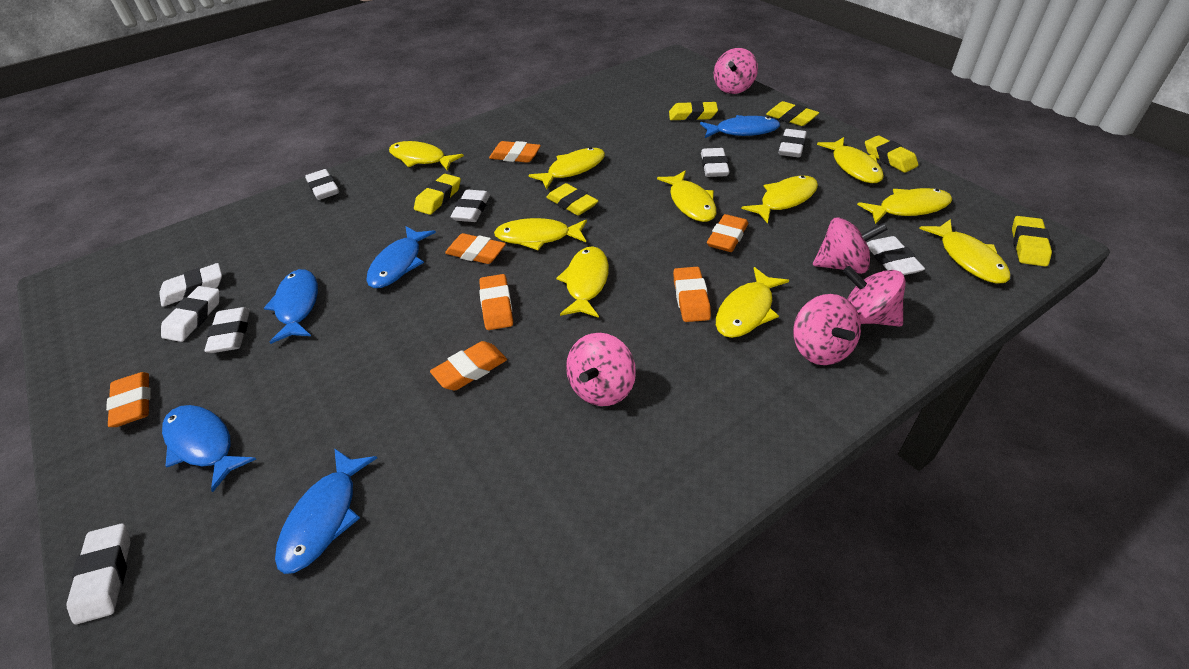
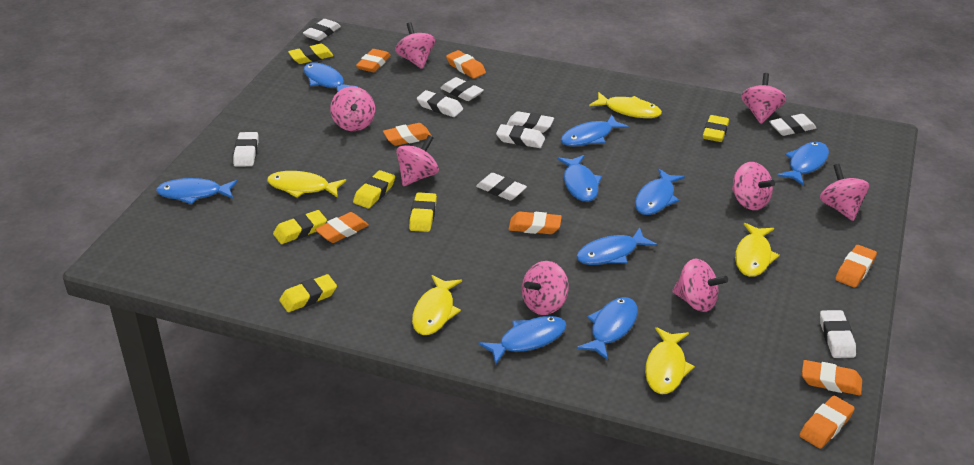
blue fish: [162,405,256,492] [264,269,318,344] [275,448,377,574] [366,226,436,288] [700,115,780,138] = 5 -> [156,178,237,205] [303,62,358,92] [478,316,566,365] [557,155,602,202] [561,115,629,146] [576,228,657,265] [577,297,638,360] [635,169,685,215] [777,142,829,186] = 9
orange eraser: [106,372,151,427] [430,341,507,390] [445,233,506,264] [479,274,513,330] [489,141,541,163] [673,267,711,322] [707,214,748,252] = 7 -> [315,212,369,243] [356,49,391,72] [383,123,432,146] [446,50,486,79] [508,212,562,234] [799,396,855,448] [802,360,862,395] [835,245,877,288] = 8
pink spinning top: [566,333,636,406] [714,48,758,94] [793,294,861,365] [813,217,888,274] [843,266,906,327] = 5 -> [330,87,375,131] [395,22,435,69] [396,135,439,186] [522,261,569,315] [672,259,728,312] [732,162,775,210] [741,73,786,124] [820,164,869,221] = 8
yellow fish: [389,141,464,170] [494,218,587,250] [529,147,605,189] [556,246,609,318] [657,170,717,222] [716,267,789,338] [742,176,818,223] [817,137,884,183] [857,188,952,224] [919,219,1011,284] = 10 -> [267,171,346,198] [412,275,462,335] [589,92,662,118] [645,327,695,394] [735,223,780,277] = 5

